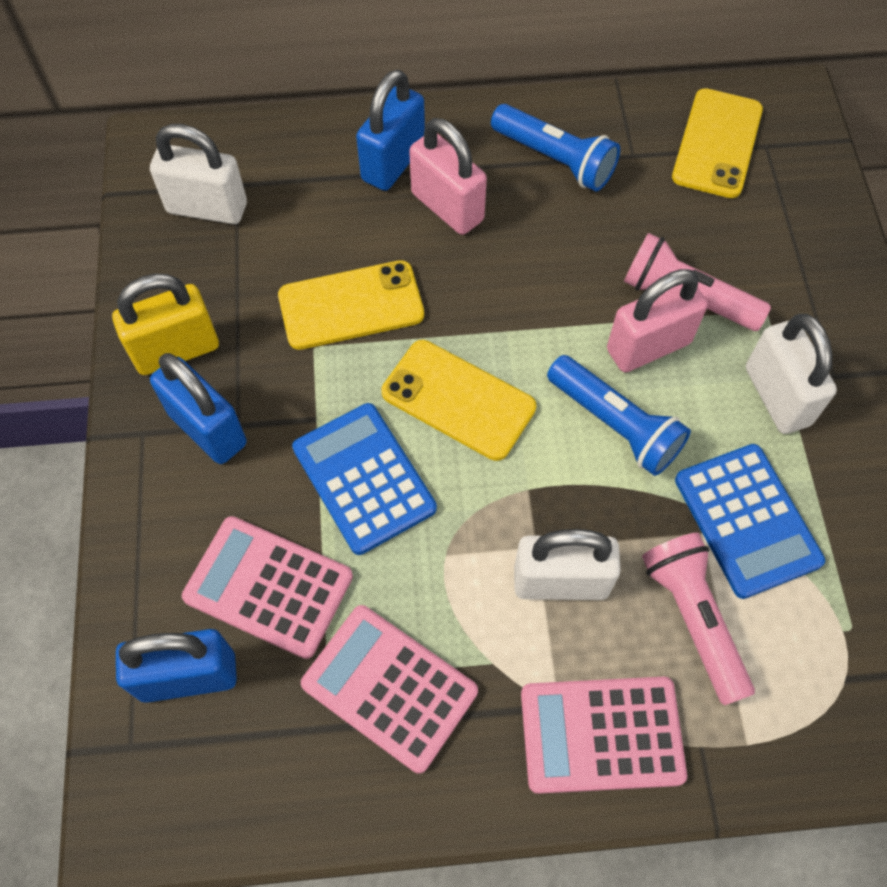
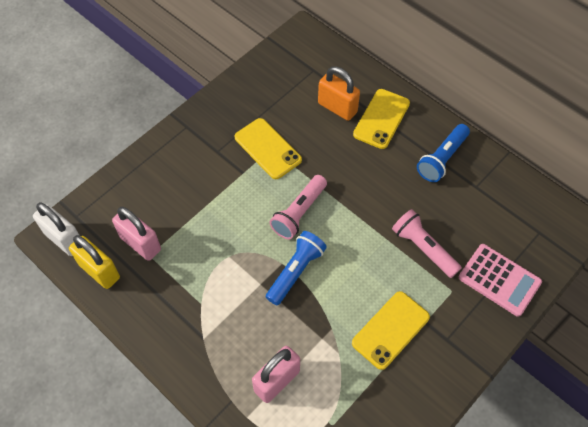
blue calculator: [292,403,437,555] [675,444,825,599] = 2 -> none = 0
blue padlock: [116,629,237,703] [150,353,247,464] [356,70,425,191] = 3 -> none = 0
orange padlock: none = 0 -> [318,67,360,121] = 1
pink calculator: [182,516,353,659] [301,605,478,774] [521,677,687,794] = 3 -> [459,244,542,317] = 1
white padlock: [150,124,247,224] [514,529,621,600] [746,314,837,434] = 3 -> [33,202,80,256] = 1

